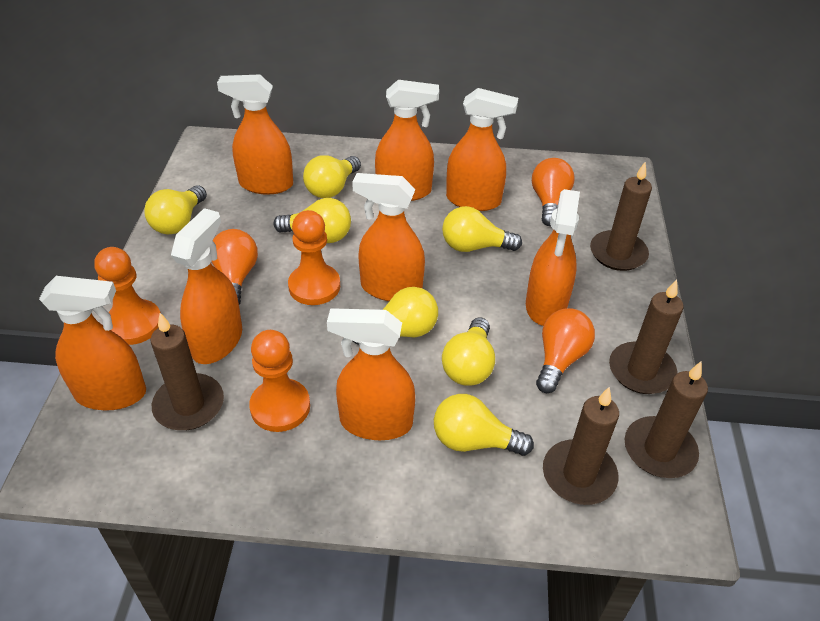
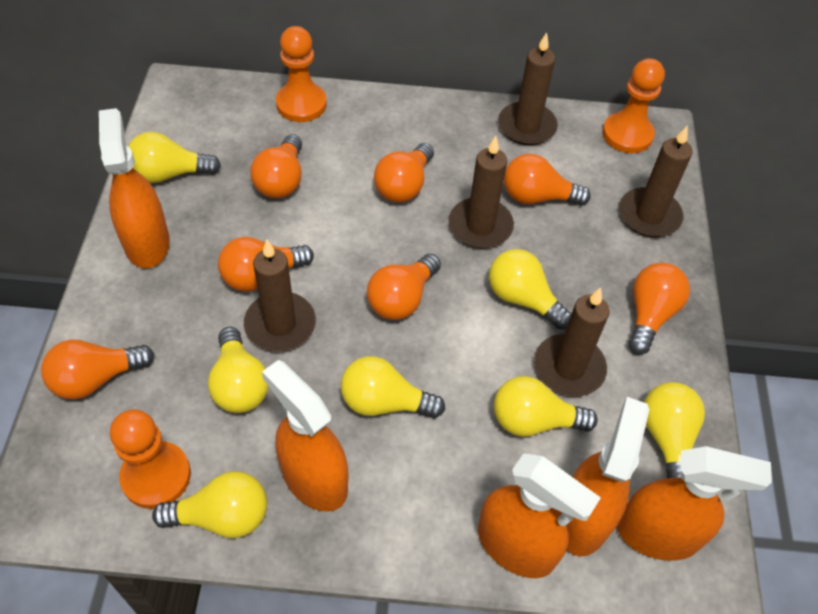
orange light bulb: [211,229,258,305] [532,158,574,226] [536,308,595,393] = 3 -> [41,340,154,400] [218,237,314,292] [250,134,302,198] [367,254,441,320] [374,143,434,203] [504,154,591,206] [629,263,690,355] = 7
orange spray bottle: [39,276,146,411] [171,208,242,364] [217,74,293,195] [327,309,415,440] [352,173,425,301] [375,80,439,201] [446,88,518,211] [526,189,580,326] = 8 -> [99,108,170,268] [262,360,348,512] [478,453,601,578] [560,397,649,557] [617,446,772,561] = 5

